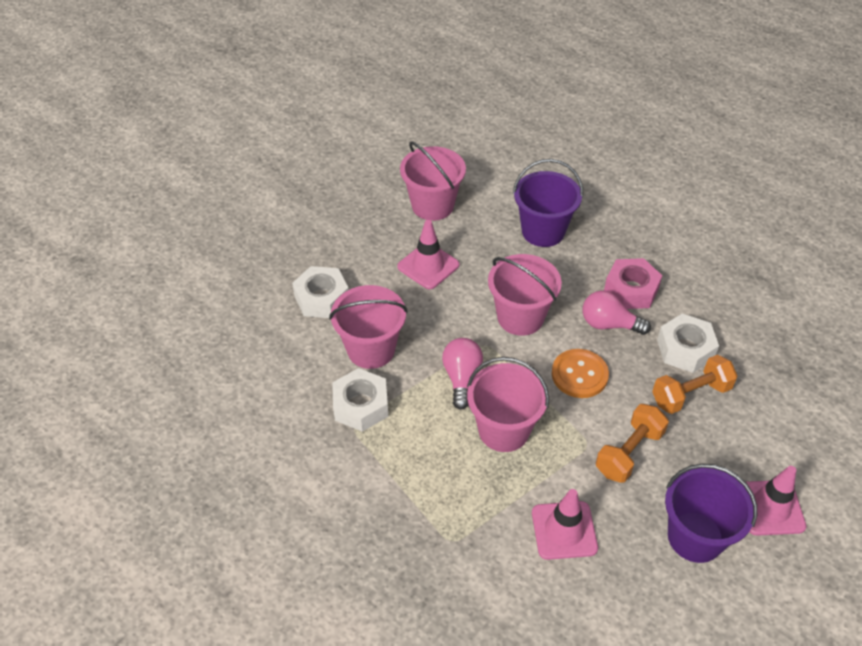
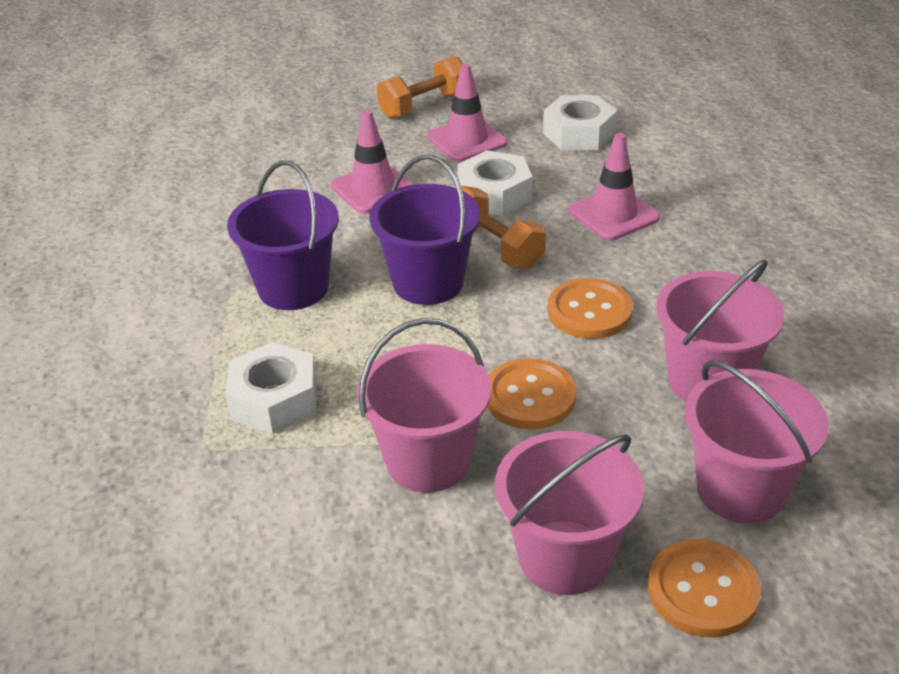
orange button: [552,349,609,398] = 1 -> [487,358,576,429] [548,278,633,339] [648,539,761,638] = 3
pink light bulb: [442,338,483,410] [583,290,651,335] = 2 -> none = 0
pink nut: [604,258,663,309] = 1 -> none = 0

